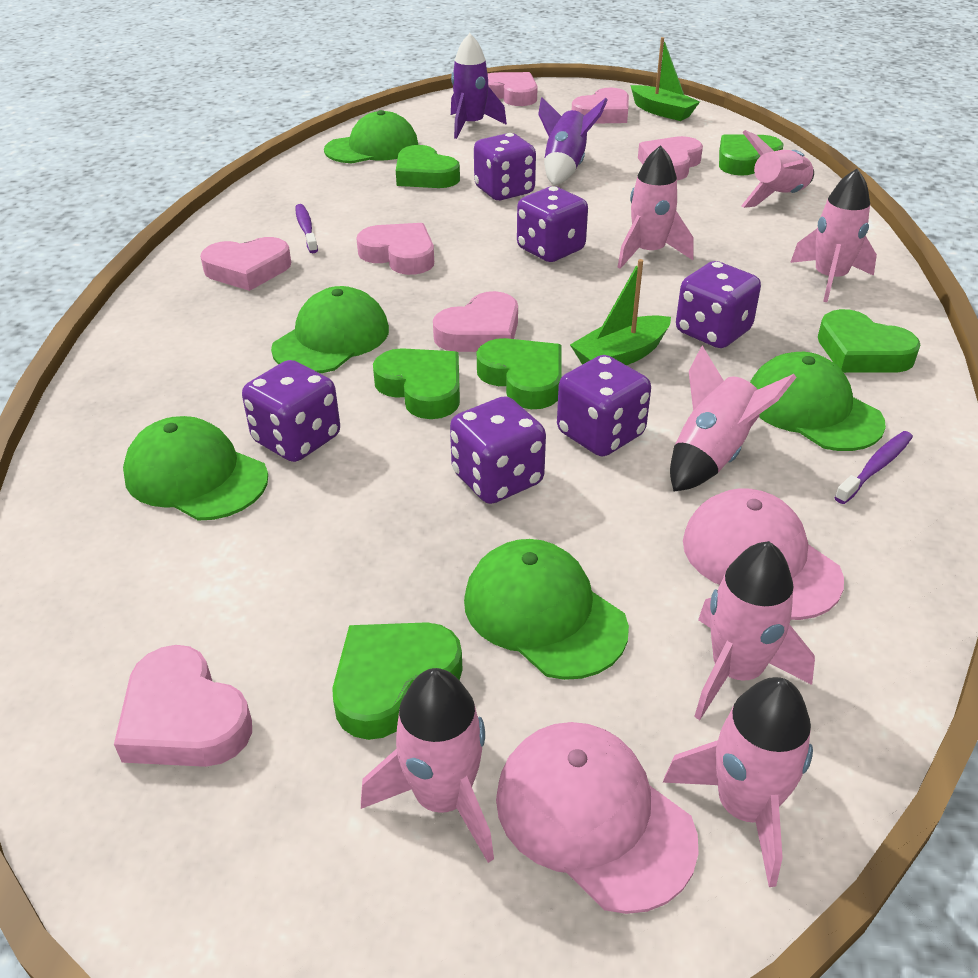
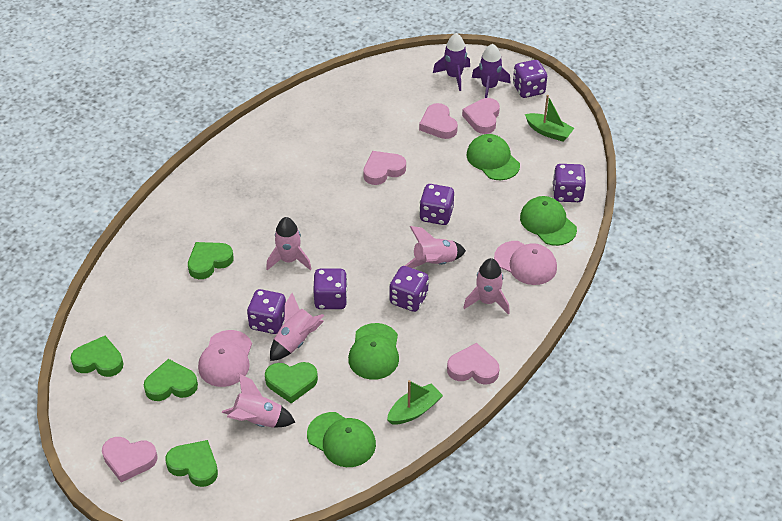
green cap: [123,416,268,521] [271,286,389,373] [324,110,418,163] [464,539,629,680] [750,352,886,451] = 5 -> [307,412,376,467] [348,323,399,380] [467,134,520,180] [520,196,577,246] = 4
green heart: [332,622,463,740] [373,348,460,419] [396,145,460,188] [477,338,561,409] [719,134,784,176] [818,309,920,373] = 6 -> [70,336,124,377] [144,359,198,401] [166,440,218,487] [188,242,234,279] [265,362,318,403] = 5
pink heart: [114,645,252,767] [200,237,291,291] [356,223,434,275] [433,291,518,352] [488,72,538,106] [572,88,629,124] [638,136,703,180] = 7 -> [102,437,158,482] [363,151,406,185] [419,103,458,139] [447,343,500,385] [462,98,500,134] = 5
pink rocket: [361,668,494,863] [617,145,694,269] [663,677,813,887] [670,345,797,492] [694,541,815,720] [741,130,814,208] [790,169,877,302] = 7 -> [222,374,295,428] [266,217,312,270] [270,293,325,361] [405,226,466,268] [463,258,510,315] = 5
purple toothbrush: [296,204,318,253] [834,431,913,504] = 2 -> none = 0

